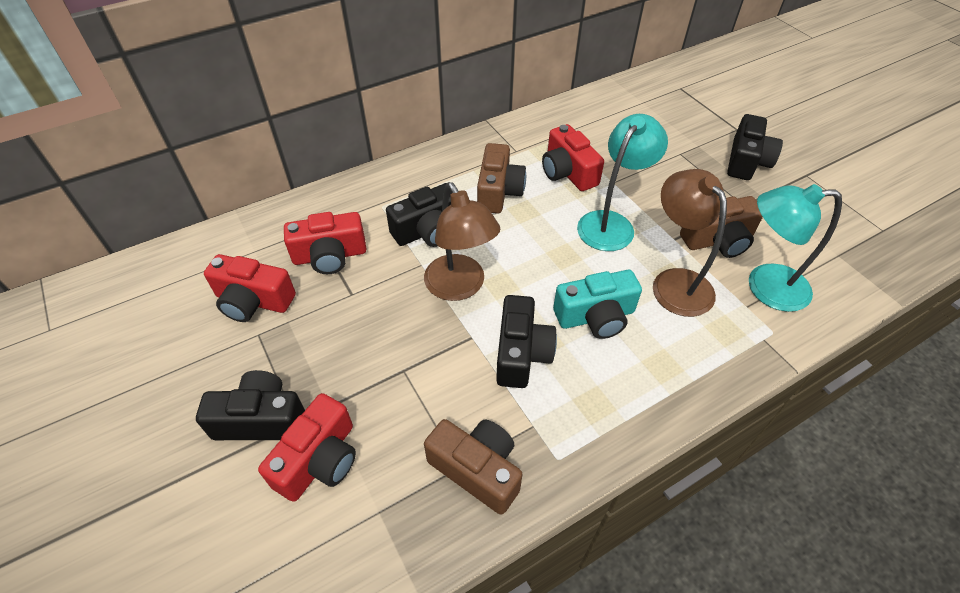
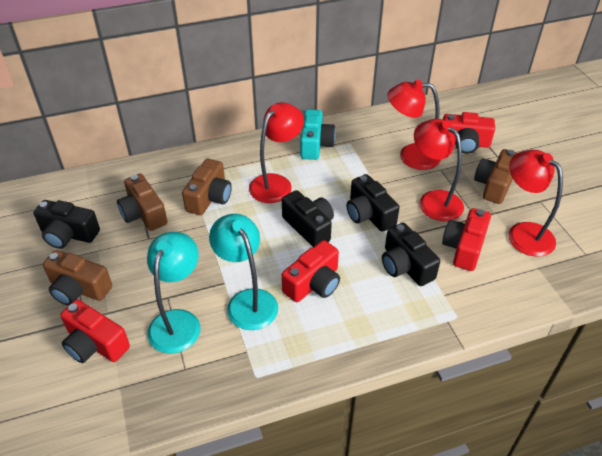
brown camera: [424,419,523,515] [477,143,526,214] [680,196,763,258] = 3 -> [43,250,112,306] [117,174,168,231] [182,159,232,215] [474,149,516,204] = 4
brown lamp: [424,182,500,301] [653,169,727,317] = 2 -> none = 0
red lamp: none = 0 -> [249,102,304,203] [387,80,441,170] [414,119,464,221] [508,150,563,257] = 4

